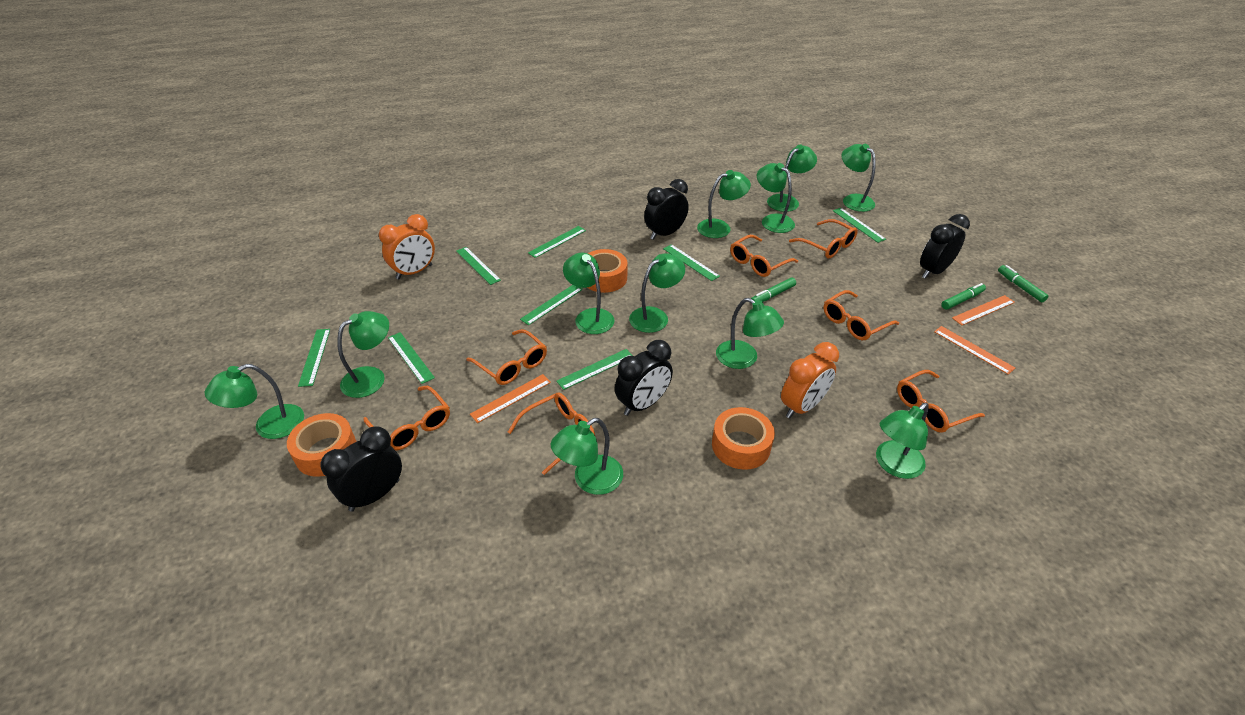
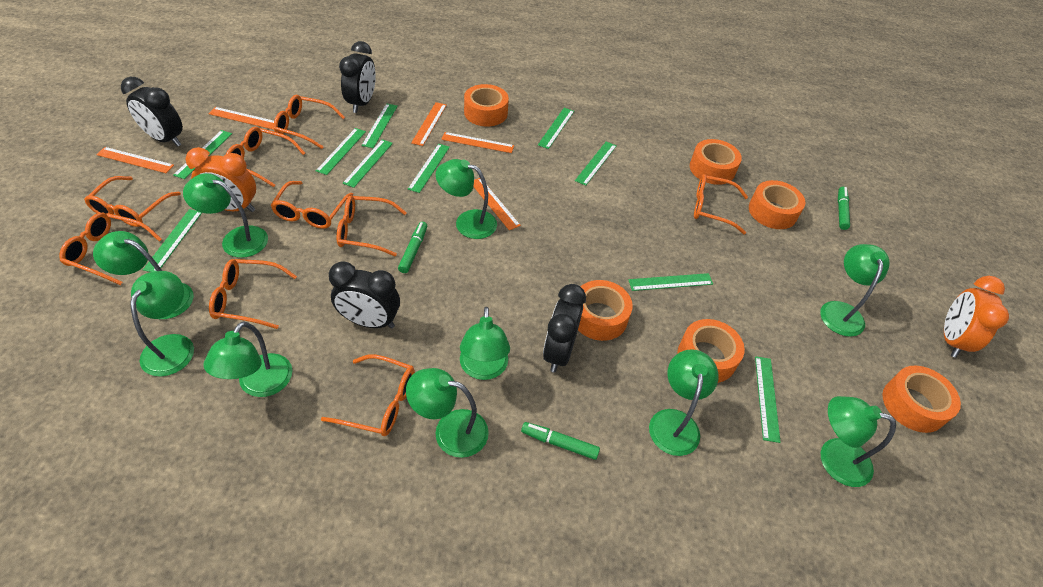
green lamp: [205,364,304,439] [337,311,389,398] [551,418,623,495] [563,253,614,334] [629,253,685,333] [697,170,751,238] [716,298,784,369] [757,163,795,233] [767,145,817,212] [841,144,876,212] [876,403,929,479] = 11 -> [93,231,194,319] [130,271,194,377] [183,173,268,258] [203,322,292,397] [406,368,489,458] [436,159,497,239] [460,307,510,380] [649,349,719,456] [820,244,890,337] [821,396,896,487] = 10
green ruler: [298,329,330,387] [388,332,435,384] [456,247,501,285] [520,285,583,325] [528,226,586,258] [556,349,633,390] [663,244,720,281] [833,208,886,243] = 8 -> [143,209,202,272] [173,130,232,179] [316,128,366,175] [343,139,393,188] [361,104,398,148] [408,144,450,193] [538,108,574,149] [575,142,616,186] [628,273,713,291] [755,356,781,443] = 10
orange glasses: [363,386,450,450] [467,329,547,385] [508,393,595,475] [730,235,798,277] [789,219,858,258] [824,290,899,340] [897,370,985,433] = 7 -> [59,213,162,285] [84,176,181,227] [209,259,297,329] [226,127,305,187] [270,181,354,229] [274,95,345,149] [321,354,415,436] [337,195,407,256] [694,174,748,234] = 9
orange ruler: [470,374,551,423] [934,326,1015,375] [952,295,1015,325] = 3 -> [96,147,174,173] [208,107,274,130] [411,102,447,146] [441,132,514,153] [474,178,521,230] = 5
orange tape: [287,413,357,477] [587,249,628,293] [712,407,775,470] = 3 -> [464,84,509,126] [578,280,632,341] [677,319,745,383] [690,139,742,185] [749,180,805,229] [882,366,961,433] = 6

